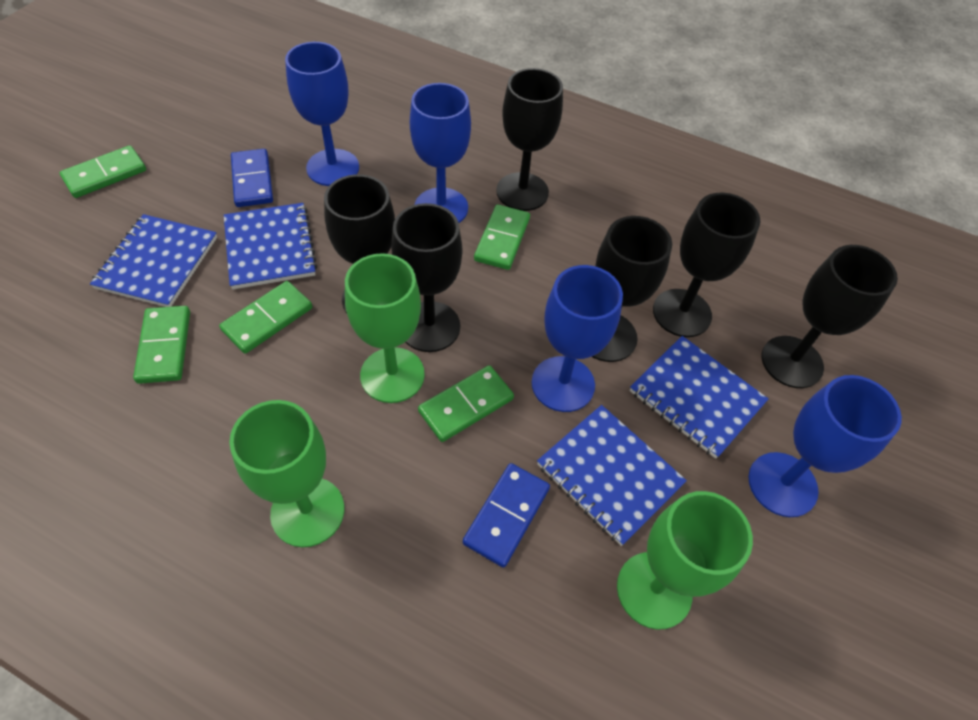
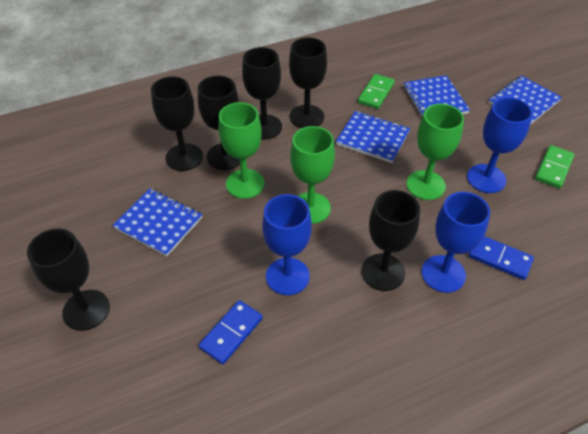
blue goblet: [285,42,359,186] [410,83,471,223] [532,265,623,412] [749,375,902,517] = 4 -> [262,194,312,295] [421,192,490,293] [467,97,533,193] = 3
green domino: [59,145,146,198] [133,306,190,384] [219,281,312,354] [418,365,514,442] [474,204,530,270] = 5 -> [358,74,395,109] [535,145,575,189] = 2

